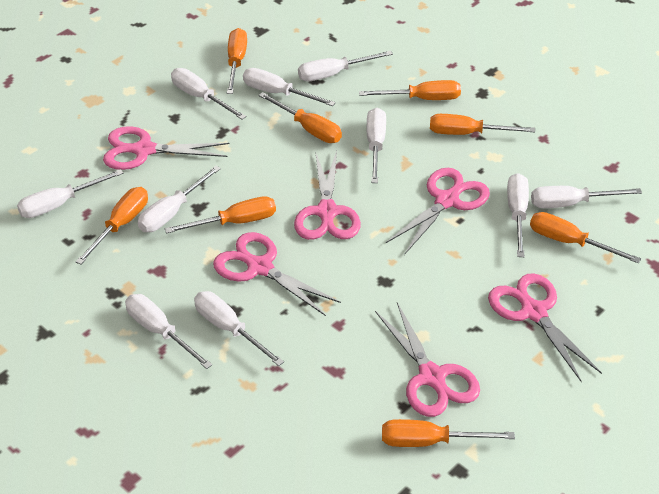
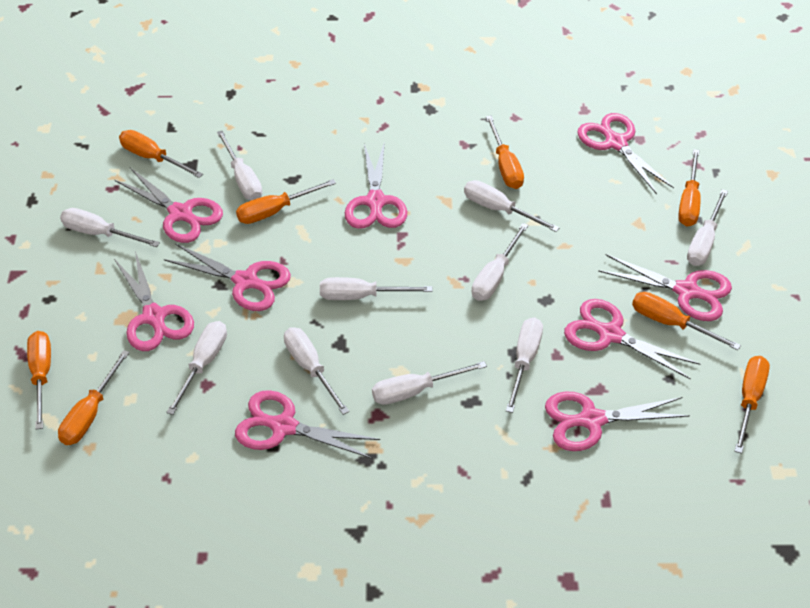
pink scissors: [103,126,229,170] [213,232,341,316] [294,151,361,240] [375,303,480,417] [386,168,490,255] [488,274,602,382] = 6 -> [114,251,194,351] [115,168,223,243] [164,243,291,311] [235,390,380,459] [345,141,407,229] [545,391,690,451] [564,299,700,380] [577,113,674,194] [598,254,732,321] = 9

